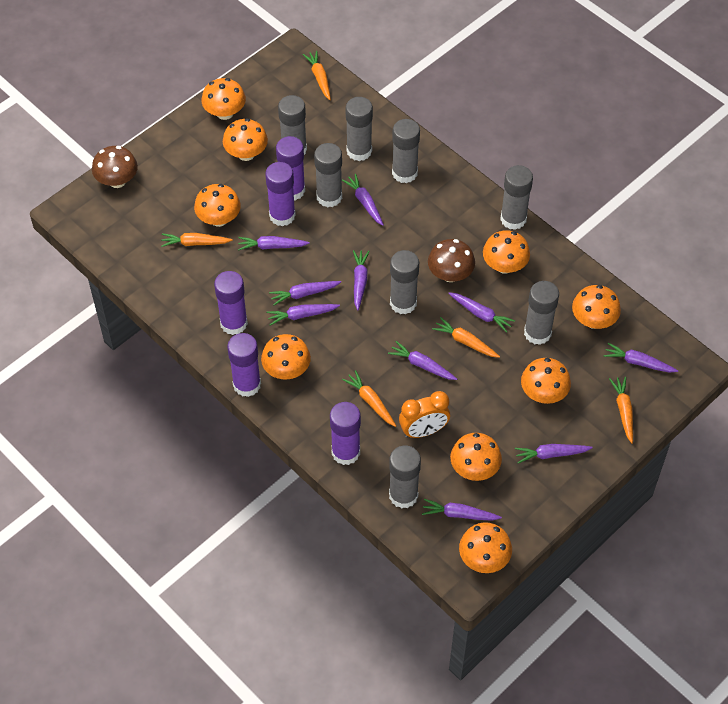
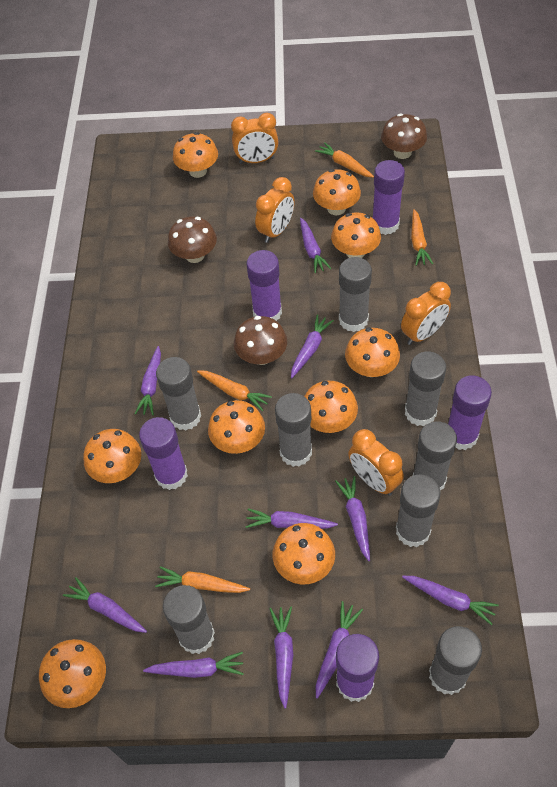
brown mushroom: [92,146,138,188] [428,239,475,282] = 2 -> [168,216,217,263] [234,316,287,365] [381,114,427,159] = 3
orange carrot: [161,233,233,247] [303,51,331,100] [342,370,396,427] [432,317,500,358] [609,377,633,444] = 5 -> [155,566,250,593] [197,370,272,411] [315,142,374,178] [411,209,433,266] = 4
orange clock: [399,391,450,438] = 1 -> [231,113,279,164] [255,177,295,243] [348,429,404,496] [401,282,451,345] = 4

